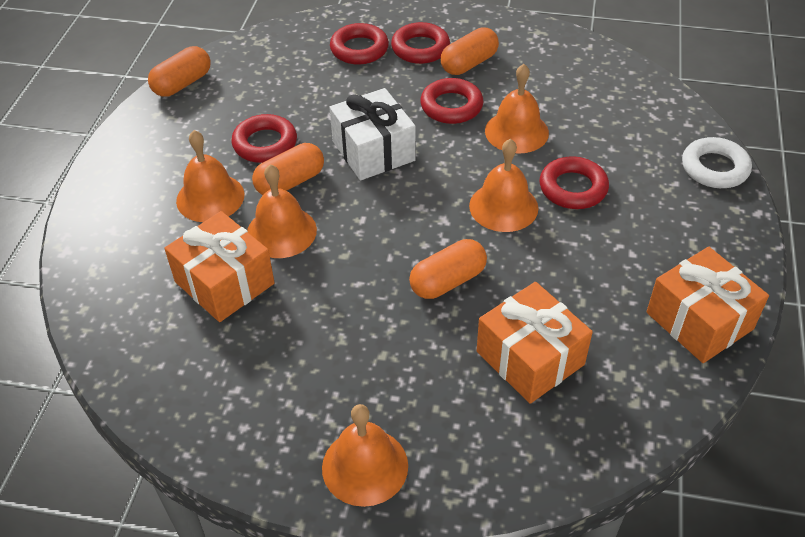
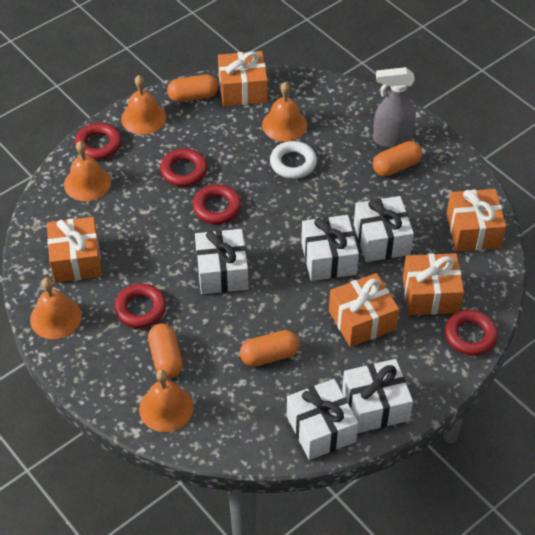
grey spray bottle: none = 0 -> [373,67,416,148] = 1
orange gift: [164,211,275,322] [477,282,593,404] [647,247,769,363] = 3 -> [47,217,102,283] [218,51,268,106] [329,273,399,347] [403,253,464,315] [447,189,506,251] = 5
white gift: [329,88,416,180] = 1 -> [195,229,248,294] [287,379,358,460] [301,215,359,281] [342,359,413,433] [354,196,414,262] = 5

